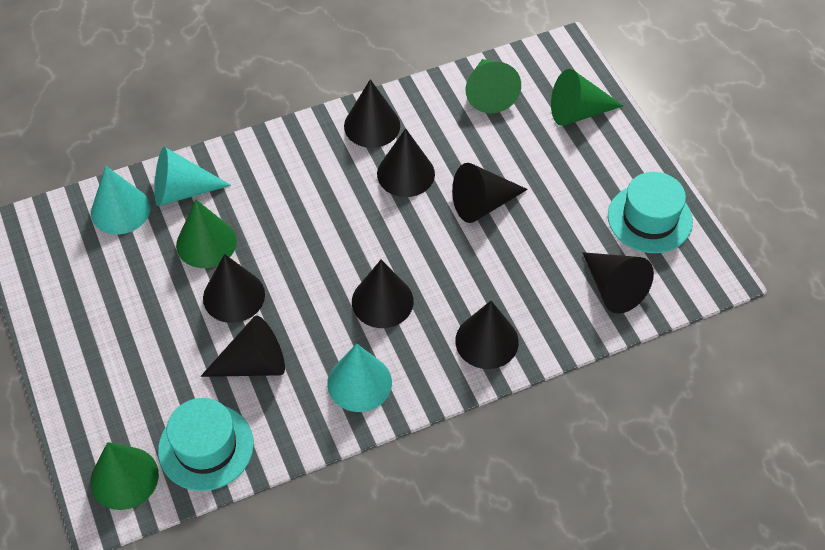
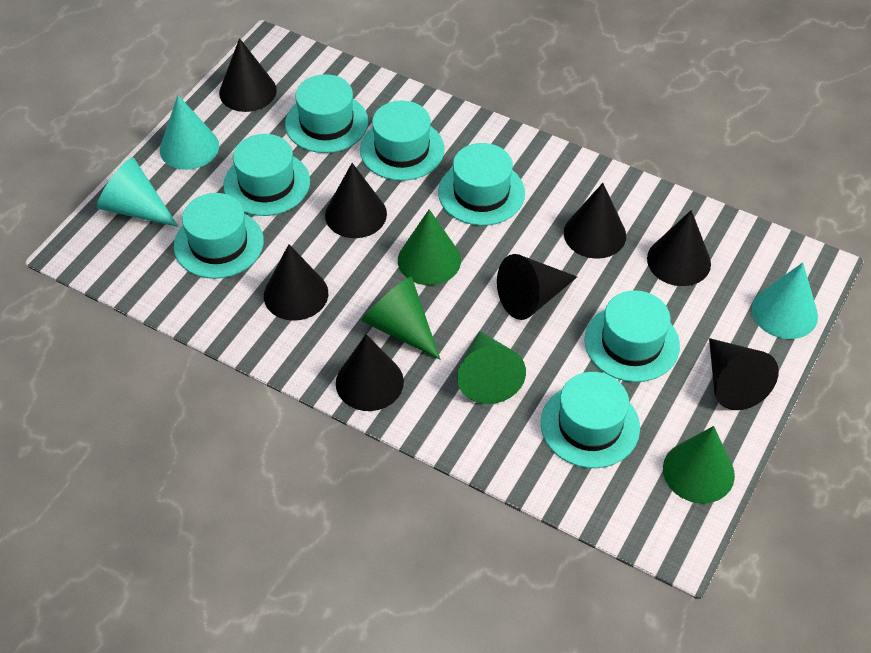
turquoise hat: [158,398,254,491] [608,172,693,253] = 2 -> [174,193,264,279] [223,134,310,216] [285,74,368,153] [360,100,445,181] [438,143,525,226] [541,372,640,468] [584,290,680,382] = 7

